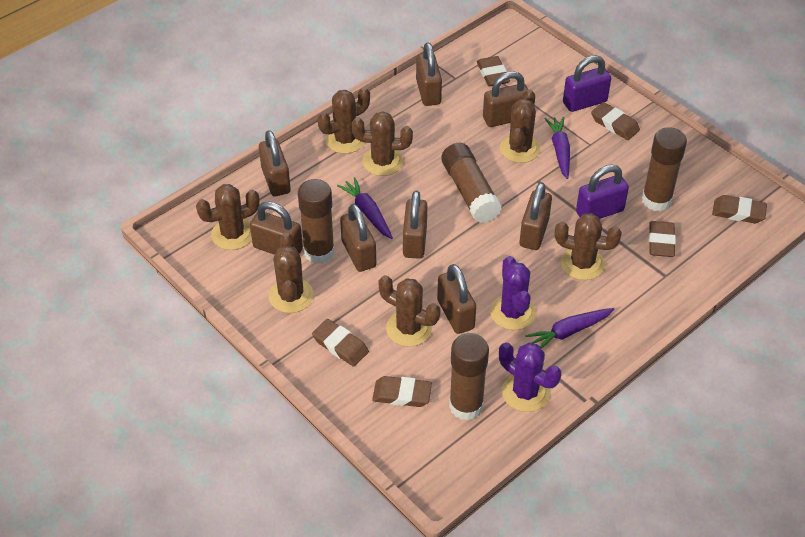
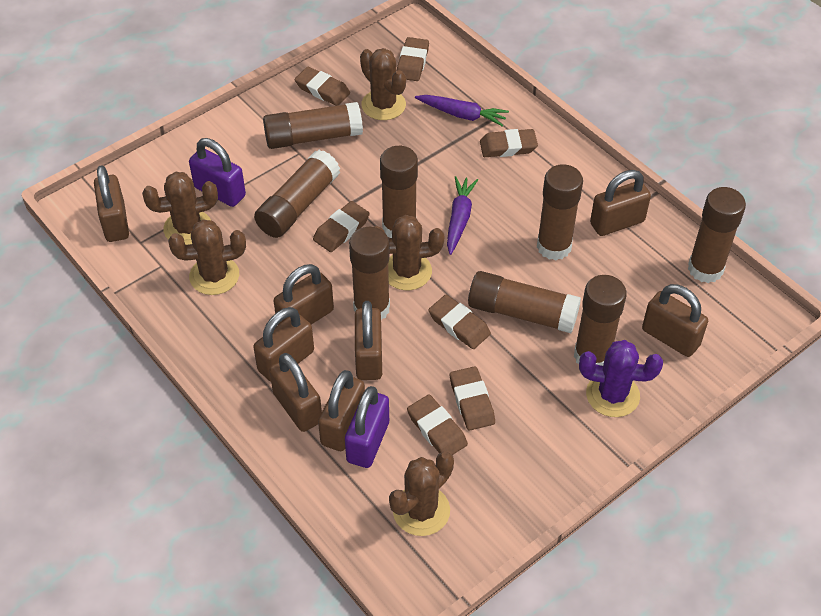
brown cactus: [196,184,260,250] [269,233,314,313] [318,87,370,154] [352,111,413,176] [378,275,440,347] [500,89,540,163] [555,213,622,280] = 7 -> [142,172,218,245] [168,219,246,295] [360,48,406,120] [375,215,444,290] [389,452,454,536] = 5
brown eraser: [312,319,369,367] [372,376,432,407] [477,56,510,86] [591,102,640,140] [649,221,676,257] [712,195,767,223] = 6 -> [295,67,350,106] [313,201,370,252] [397,37,429,81] [407,394,468,455] [428,295,491,349] [450,366,495,430] [480,129,538,157] = 7
brown glue stick: [298,179,335,264] [441,143,502,223] [449,333,489,420] [642,127,687,211] = 4 -> [254,150,340,238] [263,102,363,149] [349,227,390,320] [380,146,418,238] [468,271,581,333] [537,164,583,260] [574,275,626,366] [688,187,746,283] = 8
purple cactus: [490,256,536,330] [499,342,561,412] = 2 -> [579,340,663,417] = 1
purple carrot: [337,177,393,239] [525,308,615,349] [544,117,570,179] = 3 -> [415,95,509,127] [447,176,478,255] = 2

